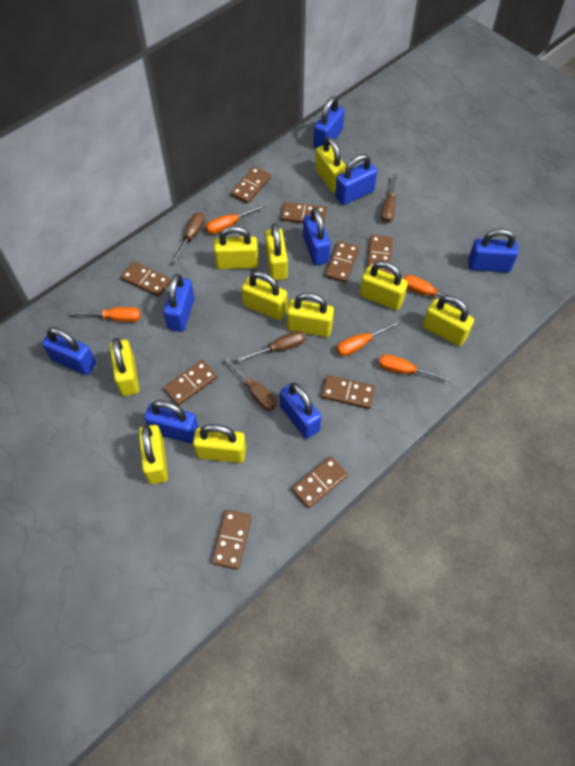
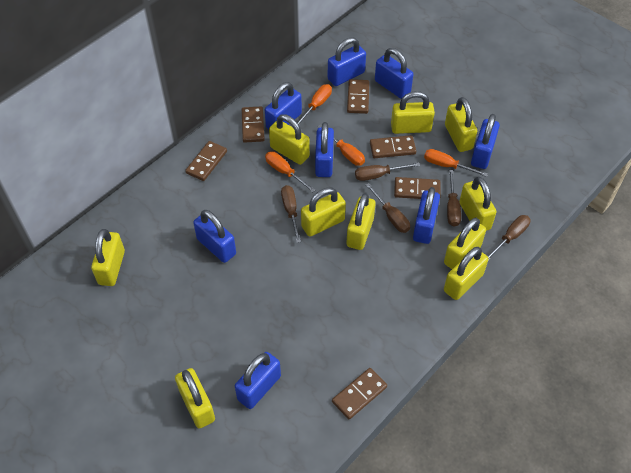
brown domino: [120,261,171,297] [163,360,217,406] [212,510,252,570] [231,166,271,204] [281,202,327,224] [291,456,348,508] [321,375,375,409] [325,241,359,283] [367,235,393,274] = 9 -> [185,141,227,181] [242,106,265,143] [332,368,387,420] [347,79,369,114] [370,135,416,158] [394,177,440,199] = 6
brown screwdriver: [172,212,205,263] [225,357,276,411] [237,330,305,362] [381,173,398,223] = 4 -> [281,185,301,243] [355,162,420,181] [366,183,410,233] [447,170,461,227] [487,215,530,260] = 5
orange screwdriver: [70,307,141,322] [206,204,265,234] [336,320,400,356] [379,354,451,381] [404,275,468,306] = 5 -> [265,151,315,192] [297,84,332,125] [317,125,365,166] [424,149,488,177] = 4

